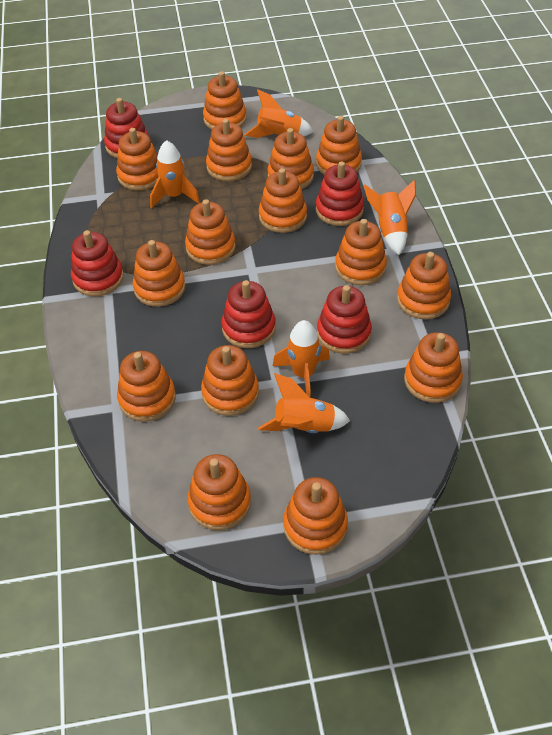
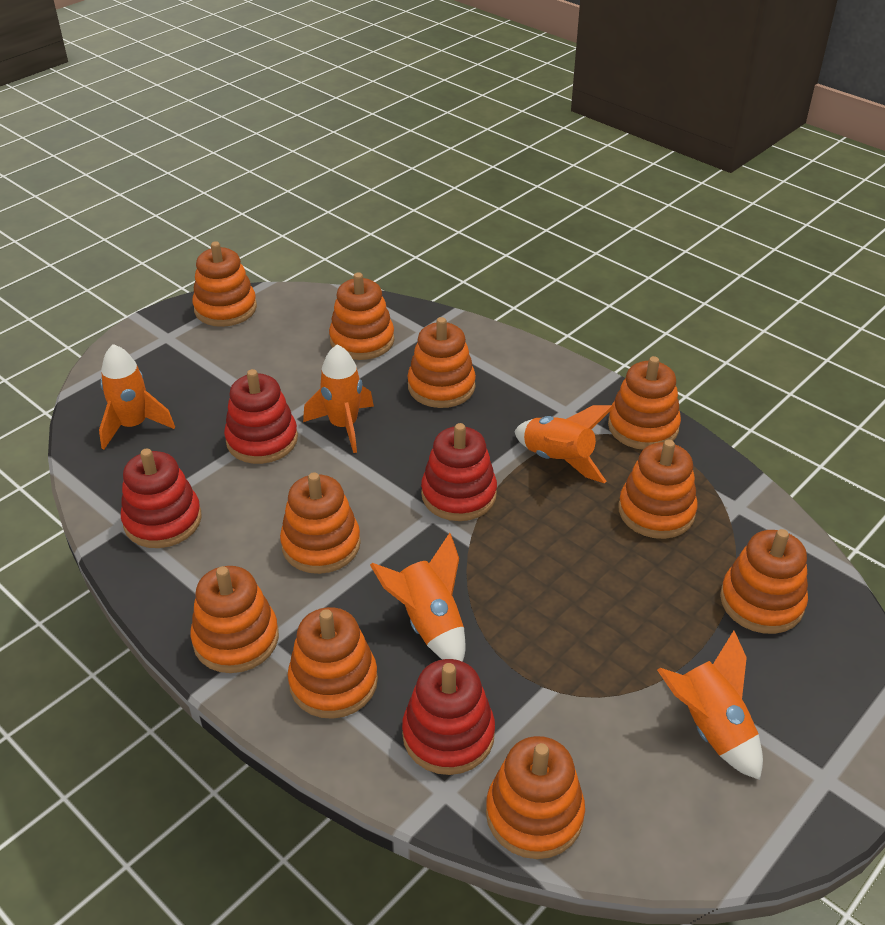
orange stacking toy: [116,128,159,190] [117,351,176,422] [133,240,185,307] [185,199,236,265] [187,454,251,530] [201,345,259,416] [203,71,247,129] [206,119,252,181] [259,168,307,233] [268,128,314,189] [283,477,348,555] [316,116,362,175] [335,219,387,285] [397,252,451,319] [404,332,463,403] = 15 -> [191,566,279,673] [192,241,257,327] [280,472,361,574] [288,607,378,719] [329,272,394,360] [408,317,476,408] [486,736,585,859] [608,356,681,450] [618,440,698,539] [720,529,808,634] = 10
red stacking toy: [71,230,124,296] [104,98,149,158] [221,280,276,348] [316,161,364,226] [317,285,372,354] = 5 -> [121,449,202,548] [224,369,298,464] [402,659,495,775] [421,423,497,521] = 4

